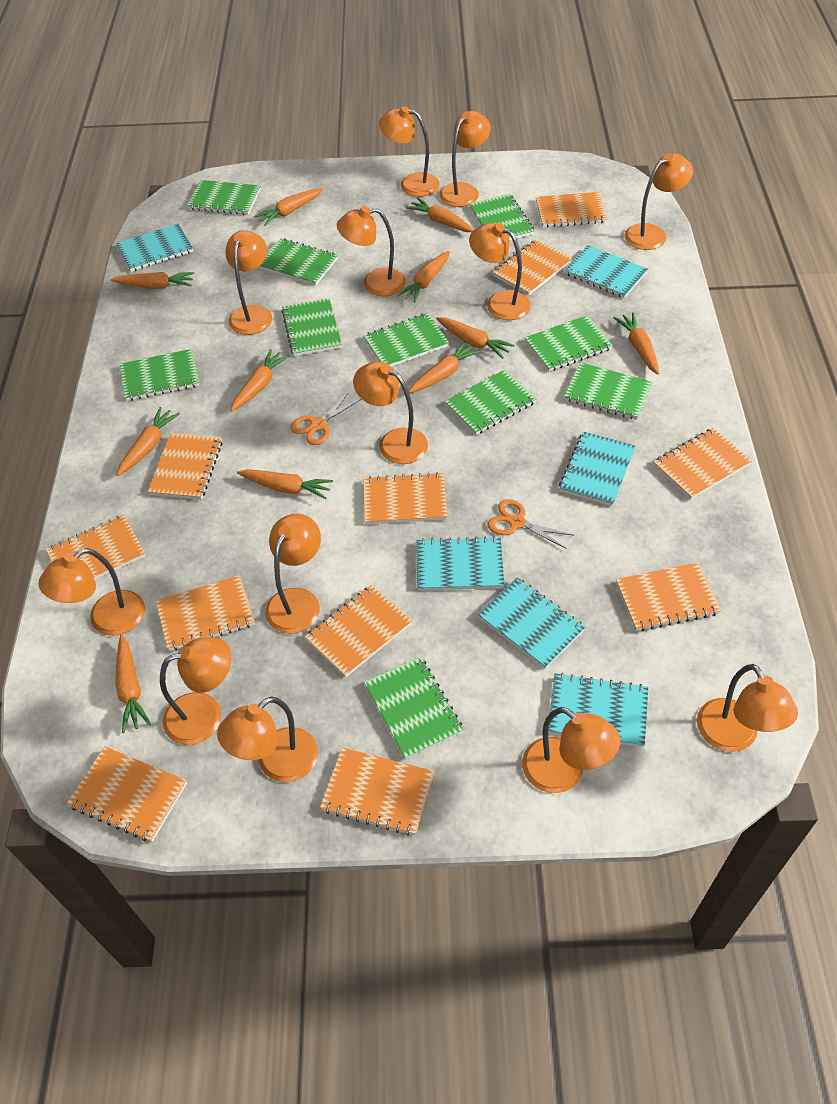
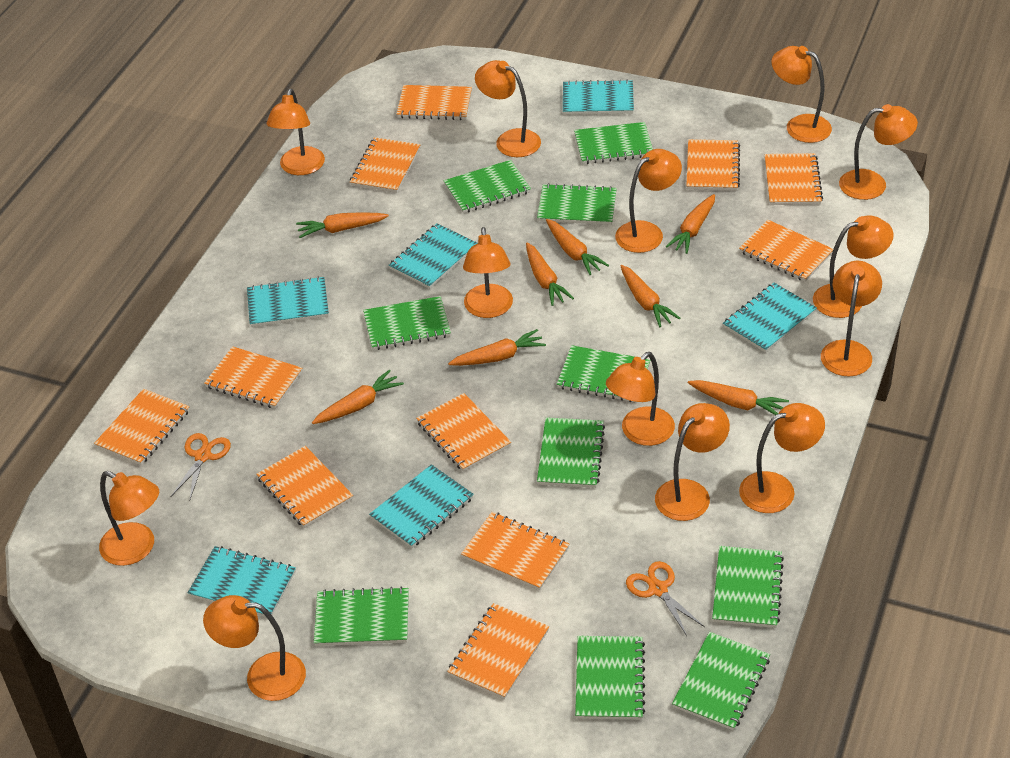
orange carrot: [111,272,194,289] [115,635,151,733] [117,407,180,476] [230,349,289,412] [237,469,333,499] [254,188,323,226] [397,251,450,303] [406,198,474,232] [409,341,481,393] [436,317,515,359] [613,313,659,375] = 11 -> [296,212,389,238] [312,370,404,424] [448,329,546,366] [526,243,574,306] [546,219,609,275] [620,265,680,327] [665,194,715,254] [688,380,789,415] = 8

